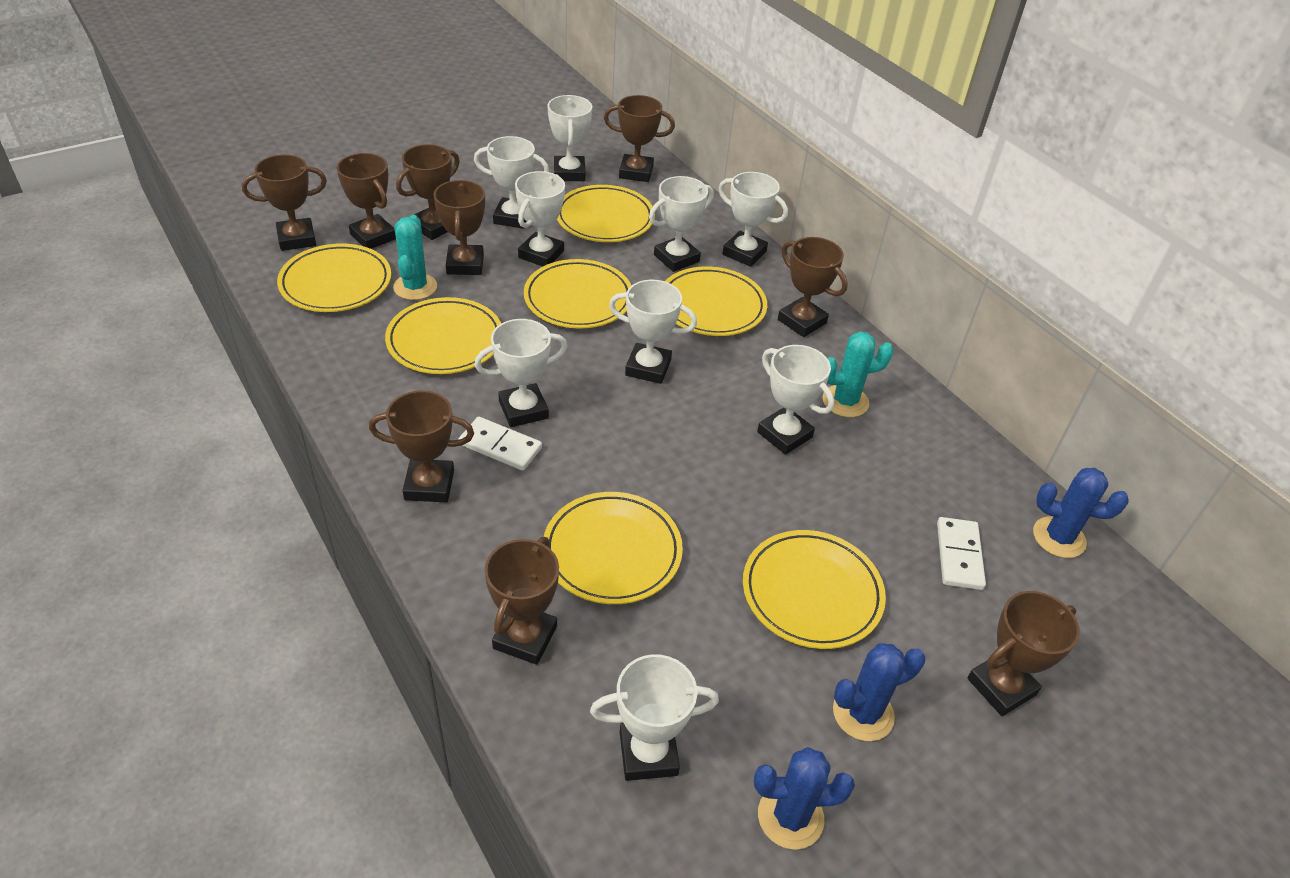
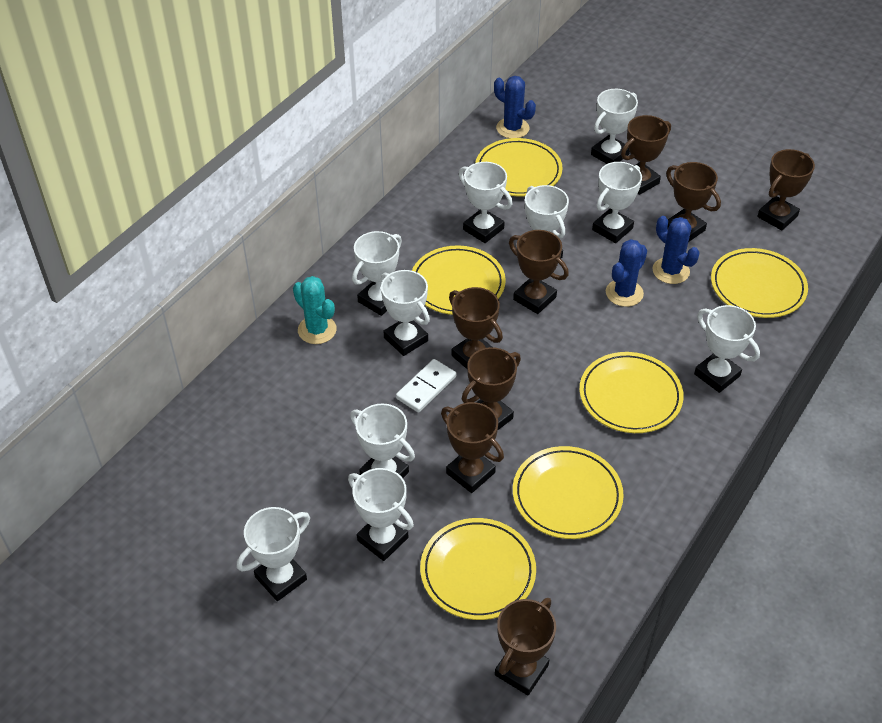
brown trophy: [242,154,327,251] [337,153,396,249] [369,390,474,502] [396,144,460,240] [434,180,485,275] [485,537,559,665] [604,95,675,182] [778,237,848,337] [967,591,1080,716] = 9 -> [441,402,504,493] [449,287,503,369] [462,347,521,430] [495,598,556,696] [509,230,569,314] [621,115,671,195] [666,162,721,241] [757,149,815,230] = 8
turquoise cactus: [393,215,437,300] [823,331,894,417] = 2 -> [293,276,337,344] = 1
white domino: [458,417,542,471] [937,517,986,590] = 2 -> [396,359,456,412] = 1
white trophy: [474,136,549,229] [474,319,568,427] [515,171,565,266] [547,95,592,181] [590,654,719,781] [609,280,697,384] [649,176,714,272] [718,172,788,267] [757,345,834,455] = 9 -> [237,507,310,601] [348,468,414,561] [350,403,415,478] [352,231,402,316] [380,270,430,356] [458,162,512,243] [525,185,569,258] [591,89,638,164] [592,162,642,243] [694,305,760,393] = 10
yellow plate: [277,244,391,312] [385,297,501,374] [524,259,632,329] [544,492,683,604] [557,185,655,242] [665,266,767,336] [743,530,886,649] = 7 -> [412,245,506,315] [420,518,536,620] [475,138,563,196] [513,446,624,539] [579,352,684,433] [711,248,808,318] = 6

